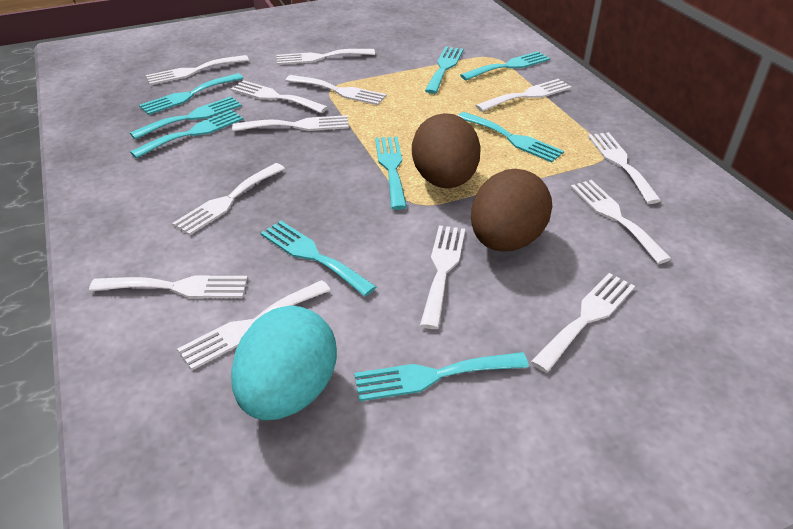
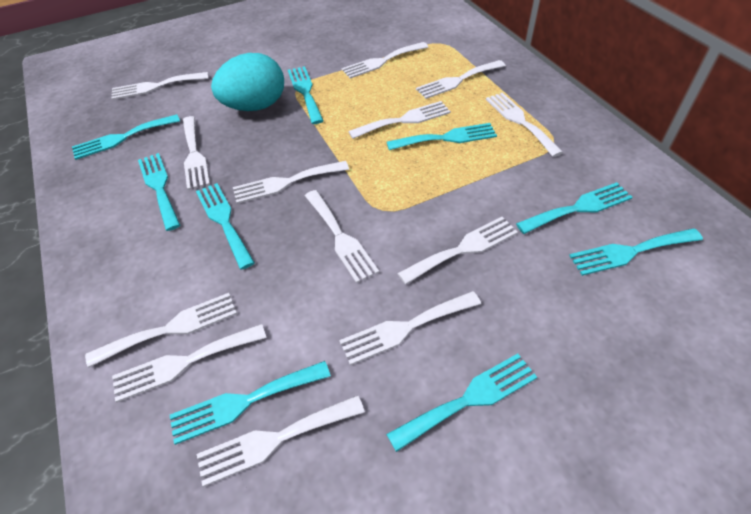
brown egg: [412,113,481,188] [471,169,552,251] = 2 -> none = 0

